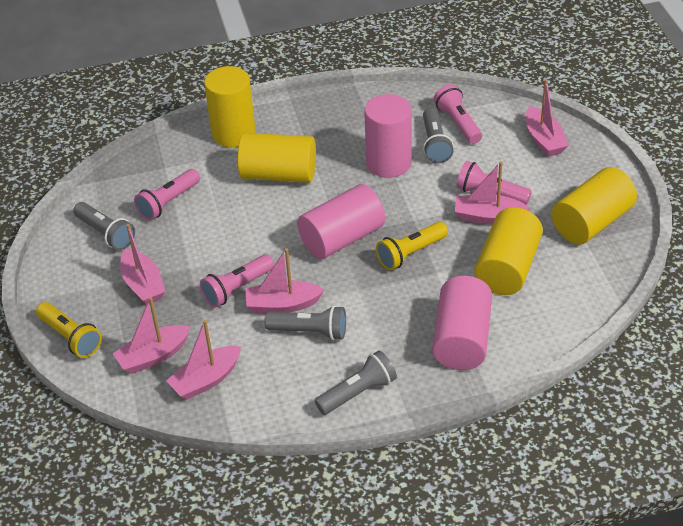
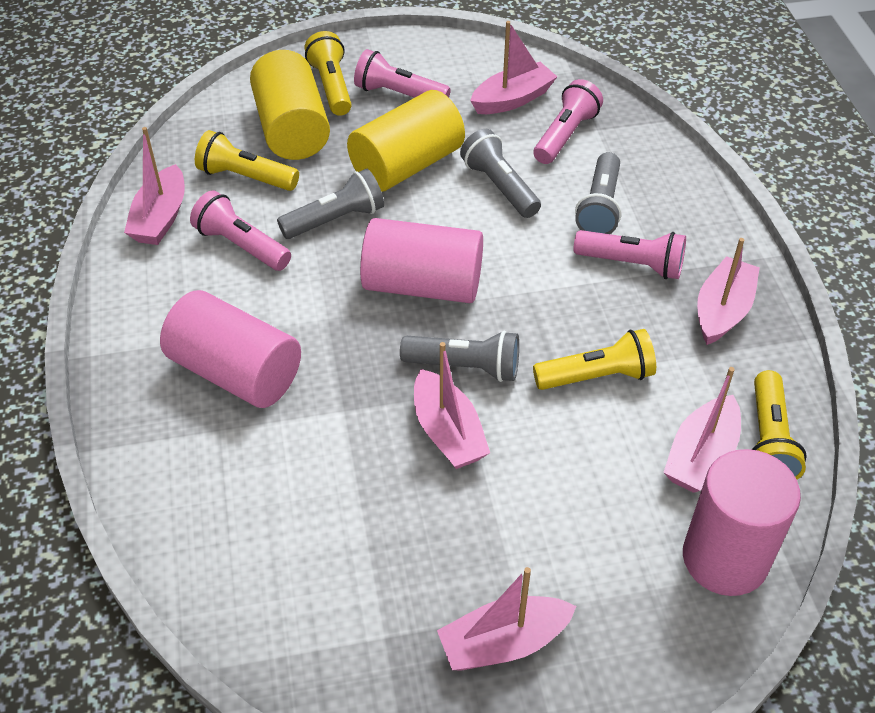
yellow cylinder: [204,66,256,147] [238,133,316,183] [474,207,543,295] [552,167,637,245] = 4 -> [250,50,330,160] [347,90,465,192] = 2
yellow flashlight: [36,302,102,358] [376,222,448,270] = 2 -> [195,130,299,191] [304,31,352,116] [533,329,656,390] [752,370,807,479] = 4

